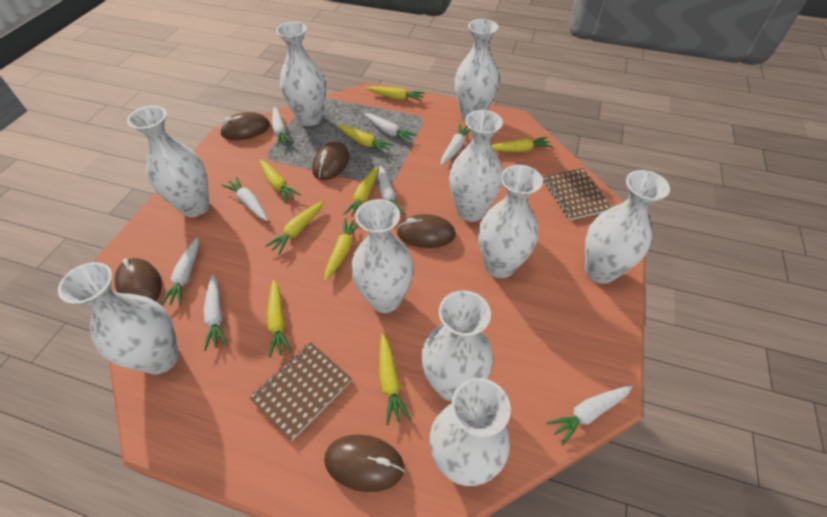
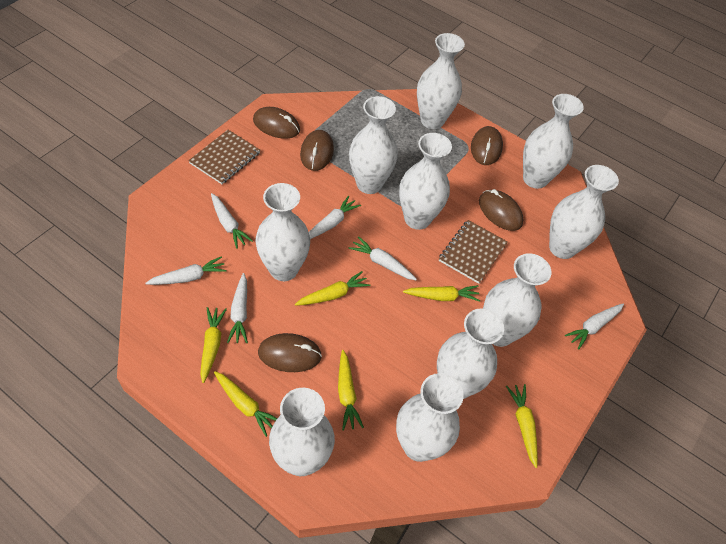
white carrot: [160,237,199,306] [204,275,228,351] [222,177,268,221] [272,107,293,147] [364,113,417,143] [379,166,405,214] [441,124,470,166] [547,385,632,445] = 8 -> [145,256,227,285] [211,193,253,249] [227,273,248,343] [309,196,361,239] [349,236,417,280] [565,304,624,349] = 6
yellow carrot: [259,159,301,203] [265,201,323,255] [267,280,292,358] [325,218,359,281] [337,125,393,154] [343,167,378,217] [366,86,425,102] [379,332,411,425] [491,136,553,152] = 9 -> [200,307,227,383] [214,371,277,437] [295,271,370,306] [338,350,364,430] [403,285,481,302] [506,384,538,468] = 6

